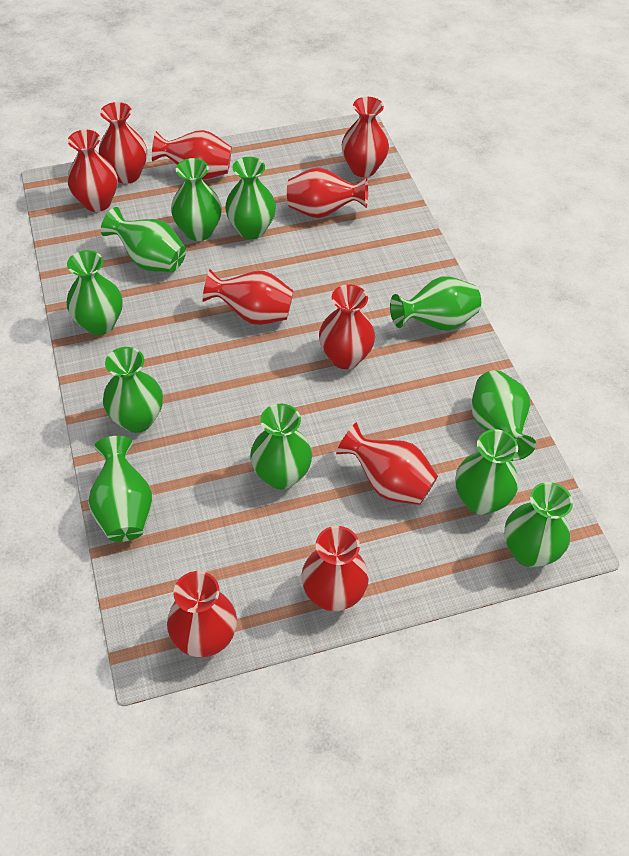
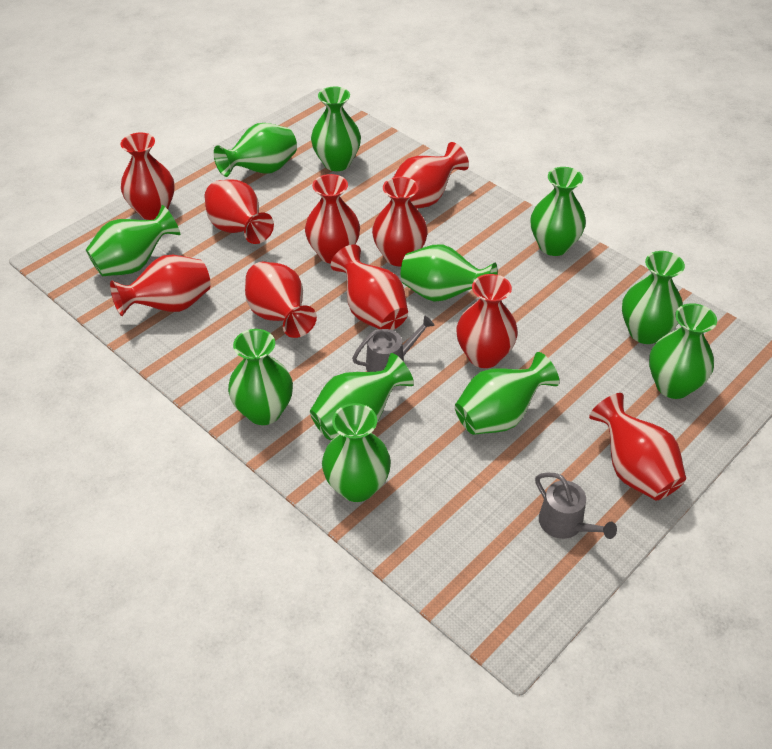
grey watering can: none = 0 -> [352,315,435,372] [535,473,617,539] = 2

